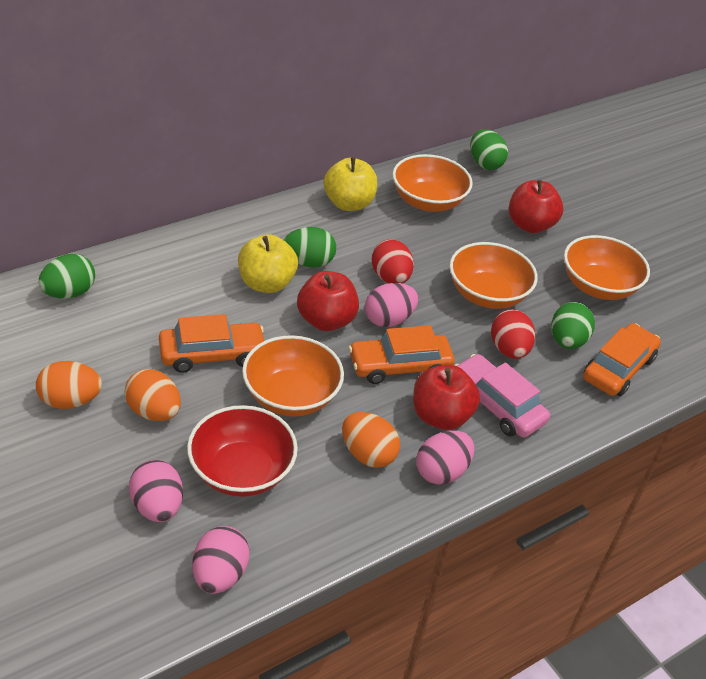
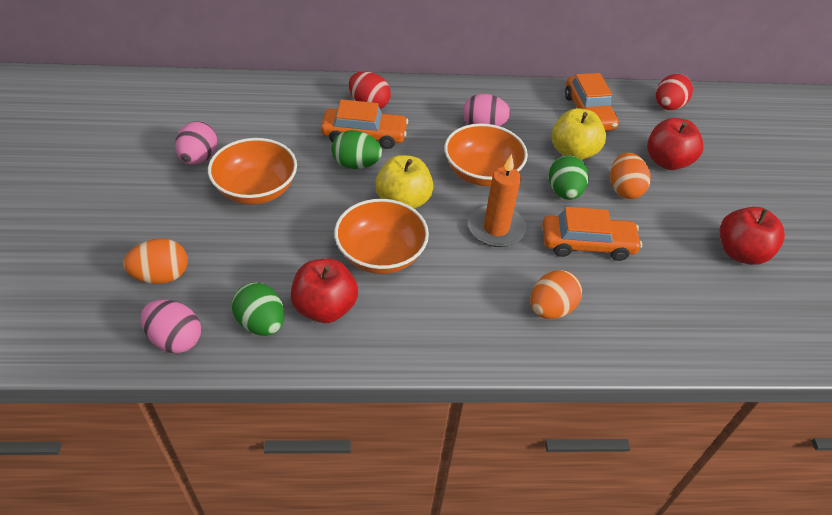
green egg: [39,254,95,299] [284,227,336,268] [470,129,508,170] [551,302,595,349] = 4 -> [232,282,284,336] [331,130,382,169] [549,155,589,200] = 3
orange bowl: [242,335,344,416] [392,154,473,212] [450,242,538,309] [564,235,650,300] = 4 -> [208,138,297,205] [334,199,429,274] [444,123,528,186] = 3
orange candle: none = 0 -> [468,154,526,247] = 1
pink car: [454,354,550,438] = 1 -> none = 0
pink egg: [129,460,183,522] [192,526,250,594] [365,283,418,327] [416,430,474,485] = 4 -> [141,300,201,353] [175,121,218,165] [463,94,511,126] = 3
red bowl: [187,405,298,497] = 1 -> none = 0

